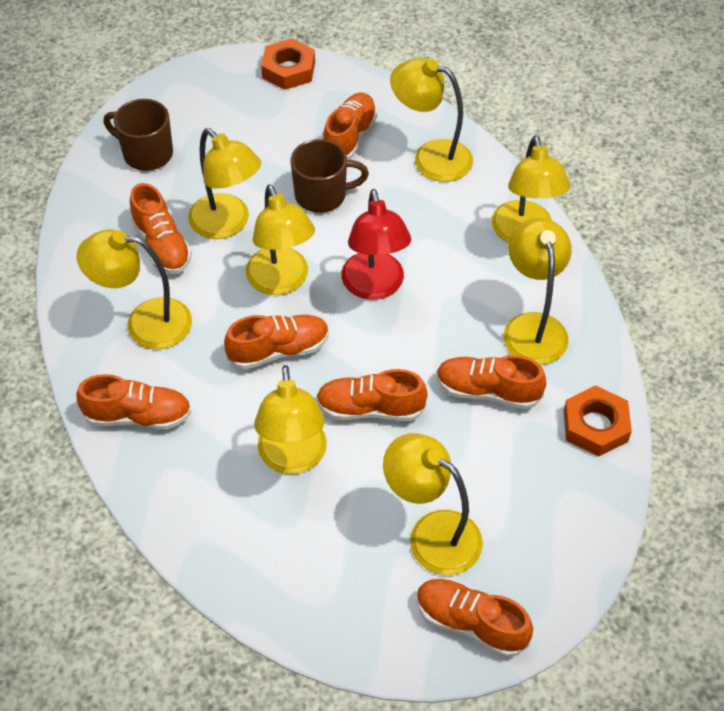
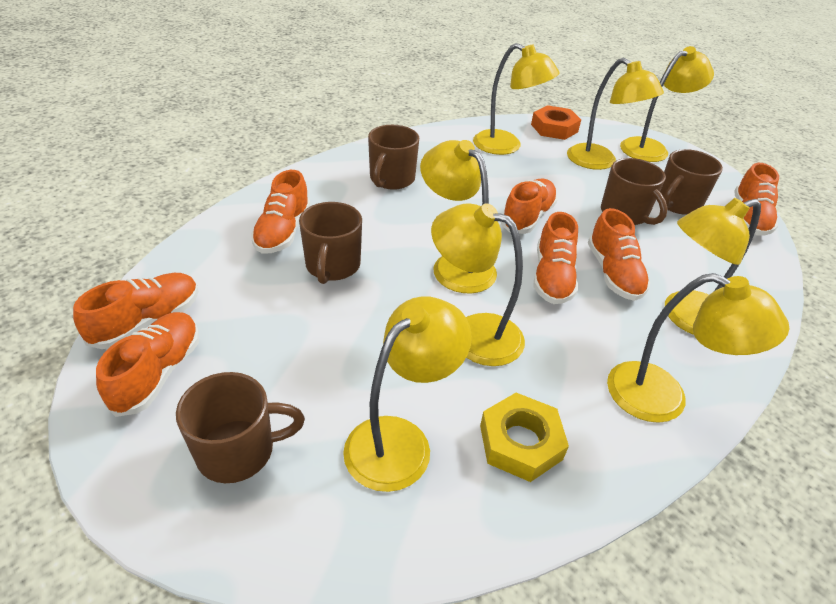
brown mug: [103,99,173,171] [291,139,369,213] = 2 -> [176,372,305,483] [299,202,362,284] [368,125,419,190] [601,158,668,225] [660,149,723,215] = 5
orange nut: [261,38,315,90] [564,385,632,457] = 2 -> [531,105,581,140] = 1
red lamp: [341,189,411,300] = 1 -> none = 0
yellow nut: none = 0 -> [480,393,569,482] = 1

